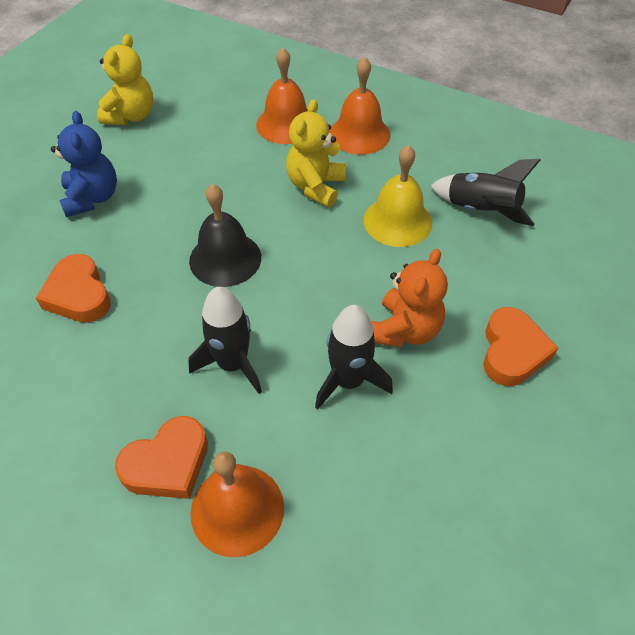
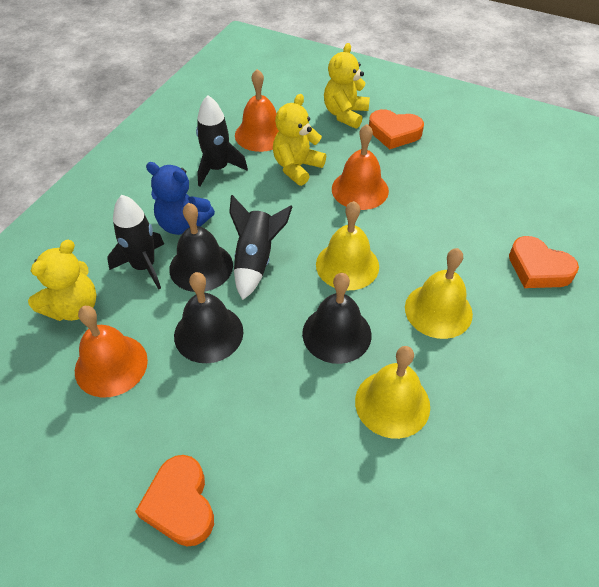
black bell: [189,184,261,287] = 1 -> [169,203,233,292] [174,272,243,363] [302,273,371,364] = 3
orange teddy bear: [371,249,448,348] = 1 -> none = 0
yellow bell: [364,145,432,247] = 1 -> [316,201,379,290] [355,346,430,439] [405,248,473,339] = 3
yellow teddy bear: [97,34,153,125] [286,99,346,207] = 2 -> [28,240,97,321] [273,94,326,186] [324,43,370,129] = 3

